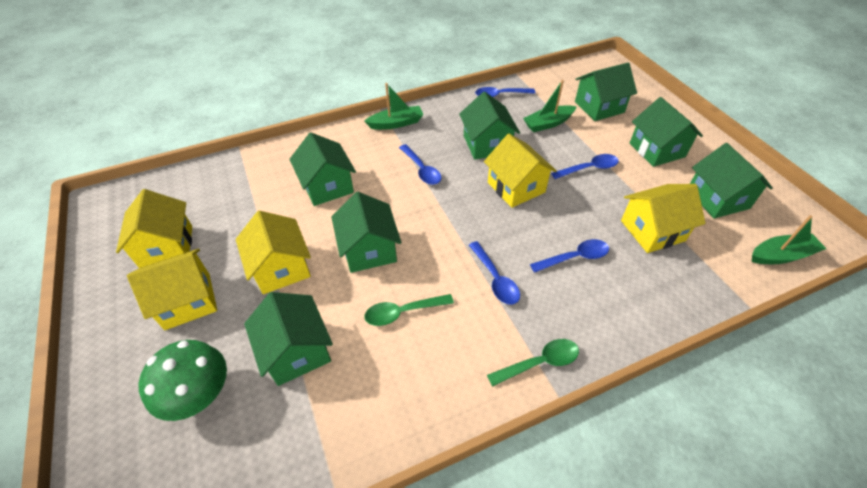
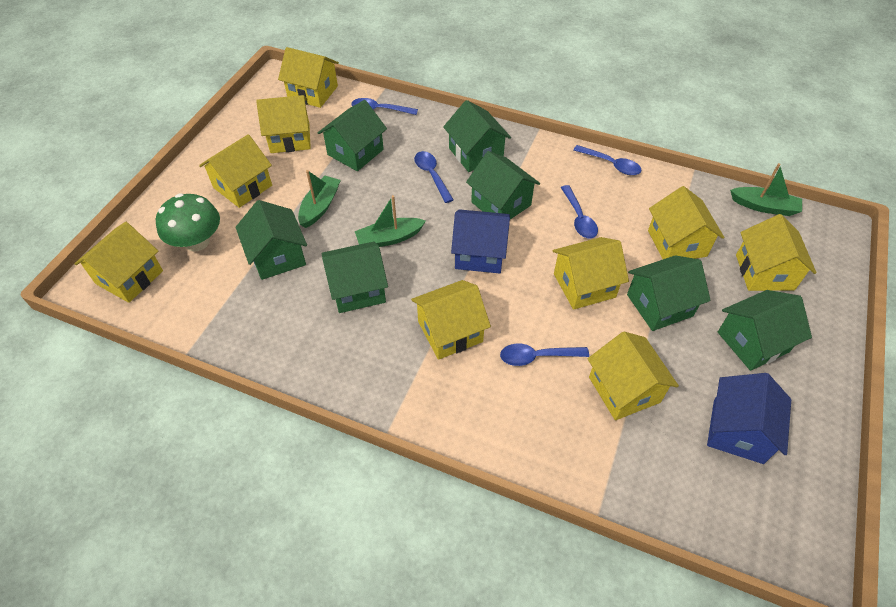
blue house: none = 0 -> [451,209,510,273] [707,373,791,464] = 2
green spoon: [365,294,454,326] [487,339,579,387] = 2 -> none = 0
yellow house: [116,189,192,268] [127,249,217,330] [236,211,311,294] [484,134,557,208] [621,184,706,253] = 5 -> [74,222,163,303] [199,134,272,208] [256,95,311,153] [278,47,339,108] [411,280,491,360] [553,237,629,310] [588,332,679,420] [648,186,724,259] [736,214,816,291] = 9

